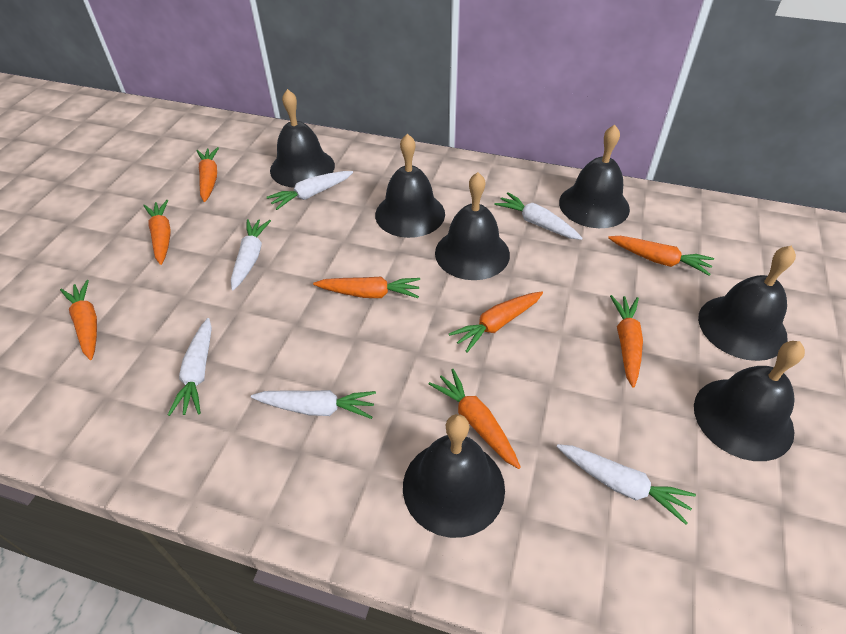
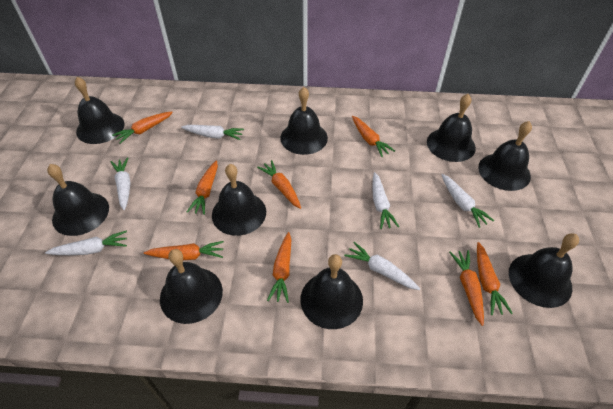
black bell: [270,89,335,188] [375,133,445,238] [403,414,505,538] [435,172,510,280] [559,125,630,228] [694,341,805,461] [698,246,796,361] = 7 -> [47,164,109,236] [75,77,125,144] [160,249,223,324] [212,164,266,236] [280,87,328,155] [300,254,363,329] [427,94,476,162] [478,121,532,191] [509,233,579,308] = 9

